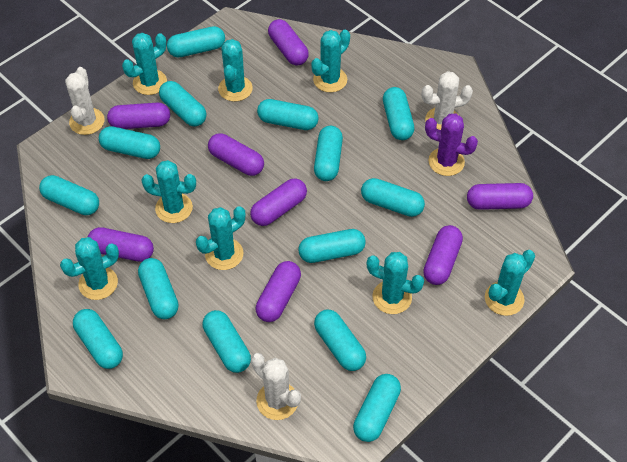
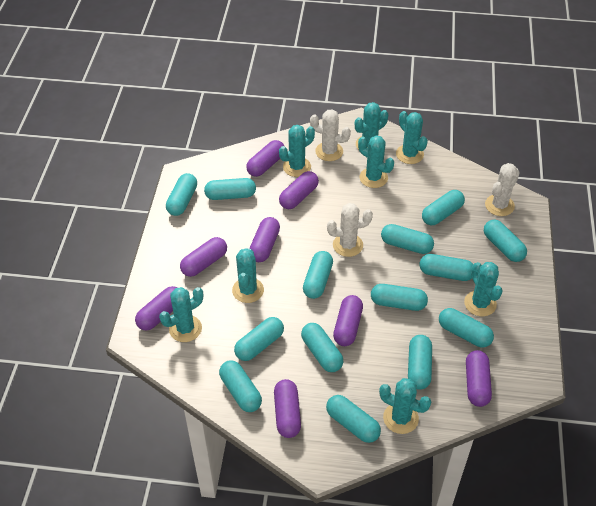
purple cactus: [425,113,478,176] = 1 -> none = 0

